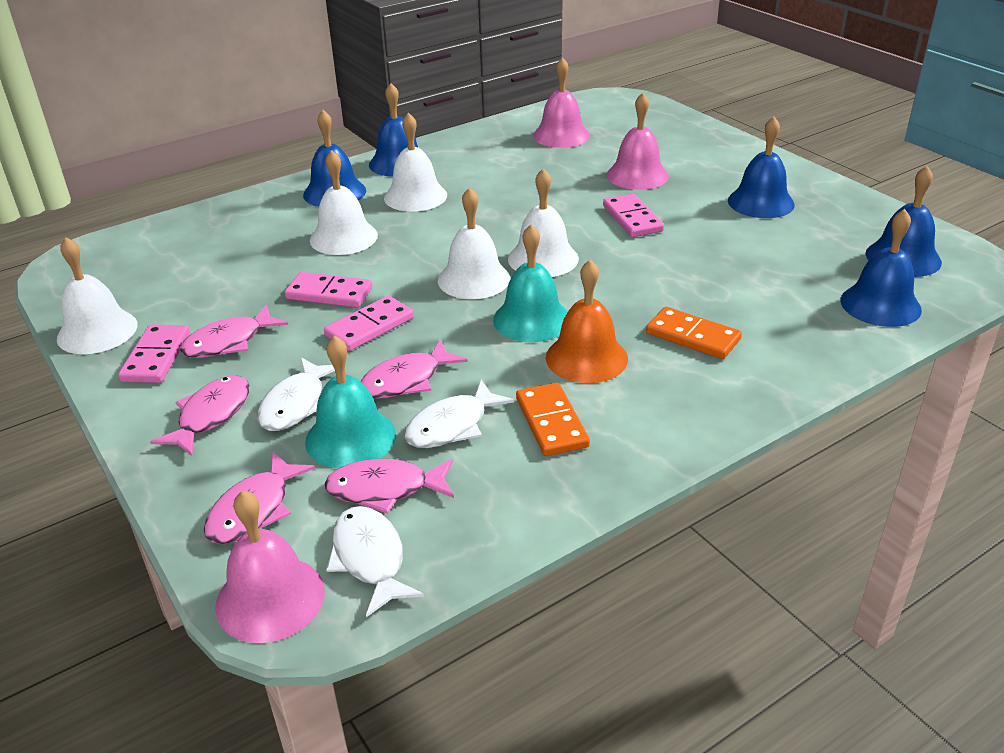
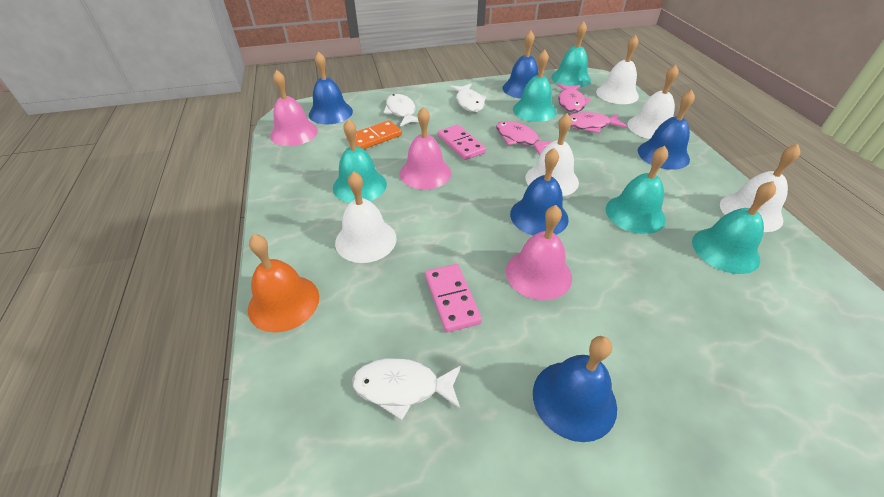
orange domino: [516,383,590,456] [646,307,742,359] = 2 -> [347,120,402,149] = 1
pink domino: [118,324,190,383] [285,272,372,308] [324,296,414,351] [603,194,664,237] = 4 -> [425,264,482,332] [438,125,486,160] = 2
pink fish: [150,375,250,456] [180,305,288,358] [204,452,315,544] [324,459,454,514] [360,340,468,399] = 5 -> [496,121,552,156] [557,84,591,113] [569,112,627,133] = 3
turquoise bell: [305,335,396,468] [493,224,568,342] = 2 -> [333,119,387,203] [513,50,557,122] [551,21,591,88] [606,146,668,234] [692,181,776,274] = 5

